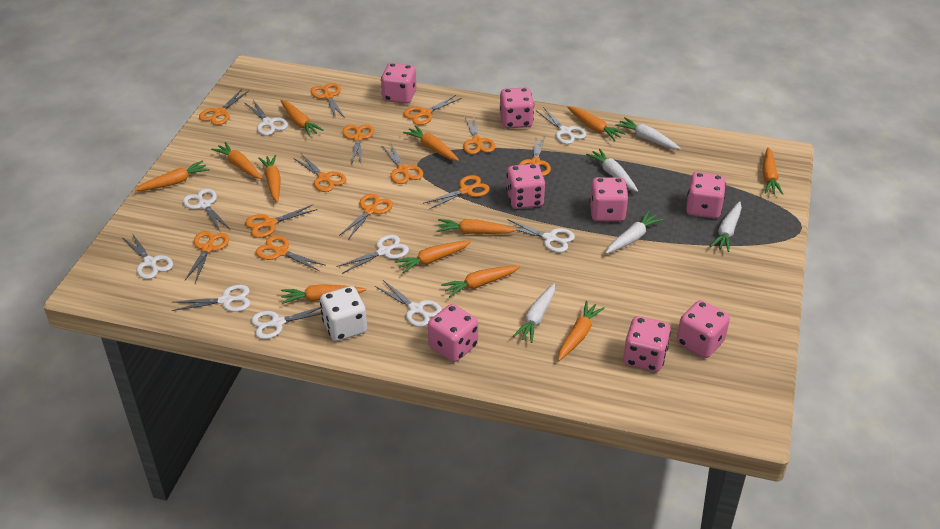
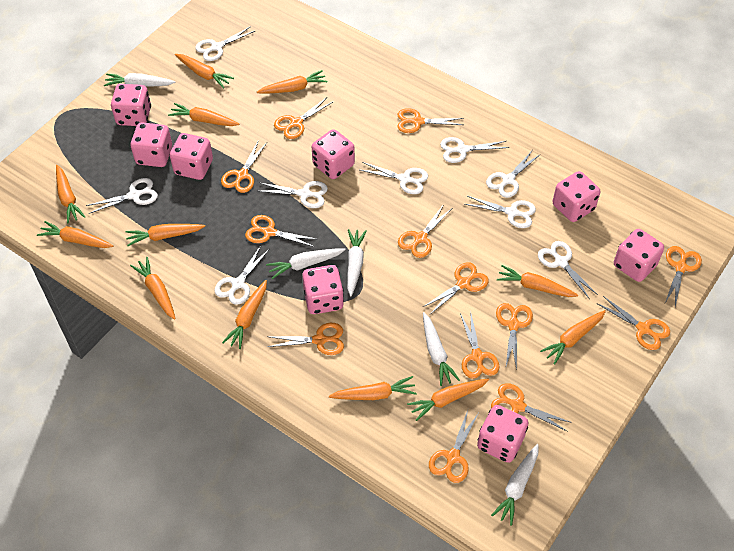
white dice: [320,286,367,341] = 1 -> none = 0

